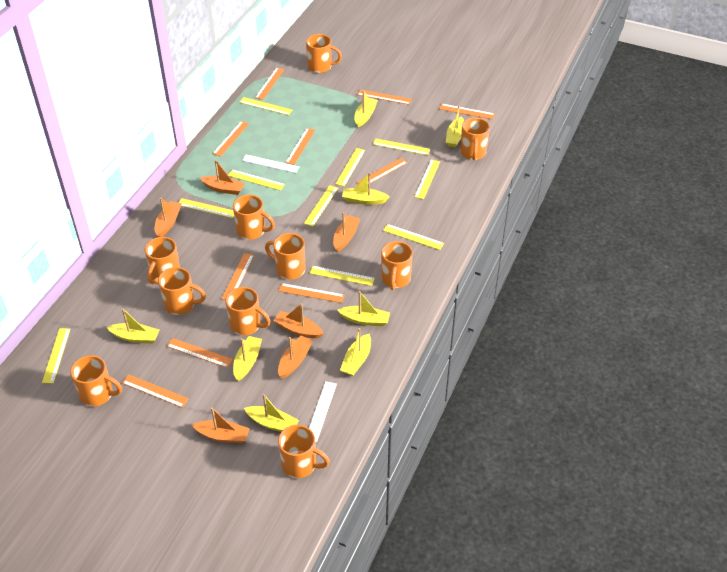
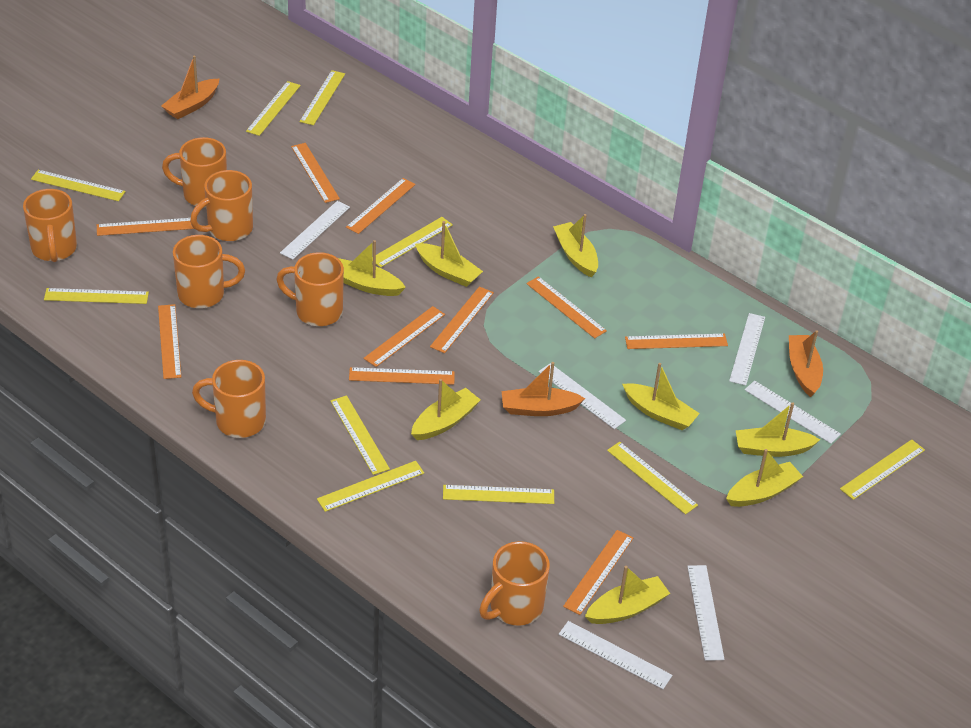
orange boat: [155,198,182,237] [192,407,250,443] [200,159,245,195] [273,303,324,338] [278,336,313,378] [333,212,360,252] = 6 -> [161,56,219,119] [502,362,585,416] [789,330,823,397] = 3
orange mug: [70,355,122,407] [145,237,180,284] [158,267,206,315] [225,287,271,335] [233,195,275,240] [265,233,306,280] [278,425,330,478] [306,34,342,73] [381,241,413,290] [460,118,490,160] = 10 -> [23,189,77,262] [162,137,227,208] [173,235,245,308] [190,170,253,241] [192,360,266,438] [276,252,344,326] [479,541,550,626] = 7
white ruler: [242,155,299,173] [309,381,337,442] = 2 -> [280,201,350,260] [538,363,626,429] [559,621,673,689] [687,565,725,661] [729,313,765,386] [745,381,841,444] = 6

